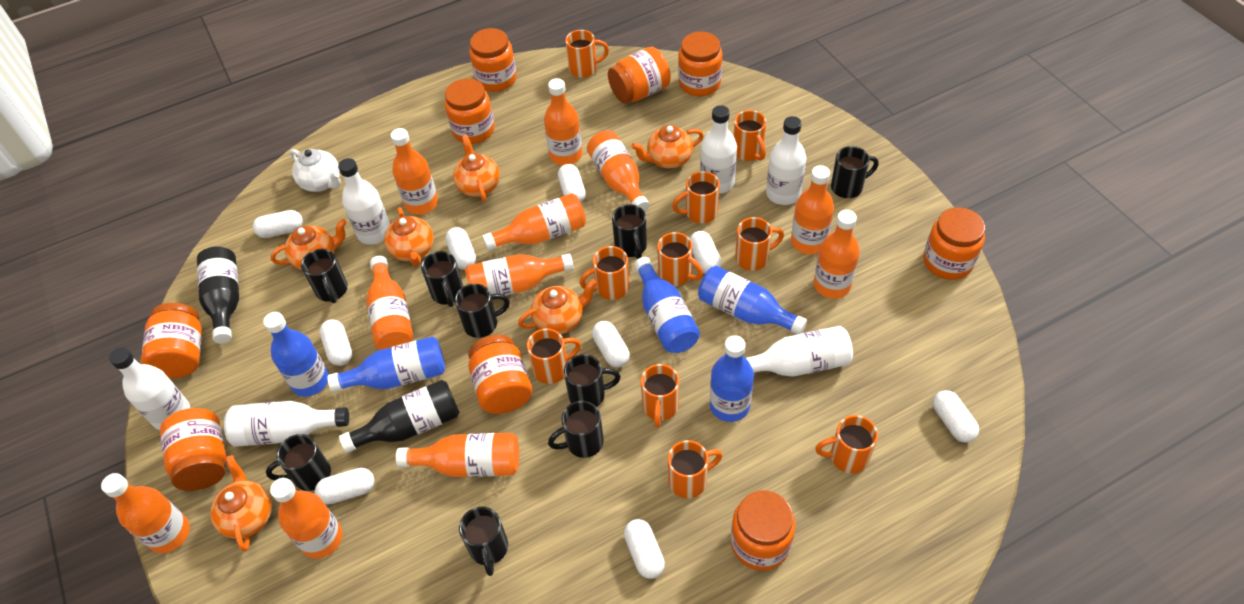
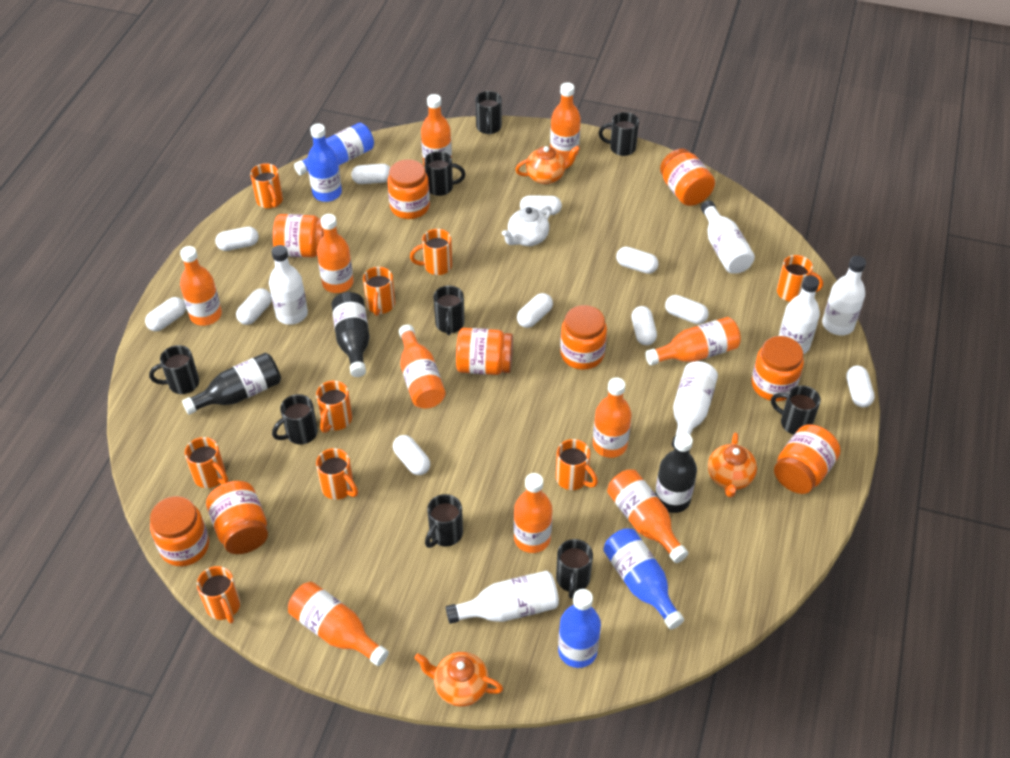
black bottle: [197,246,239,344] [339,380,459,453] = 2 -> [182,353,281,415] [331,292,370,377] [655,433,697,513] = 3
blue bottle: [263,312,329,397] [327,336,445,392] [634,257,700,353] [698,266,807,335] [710,335,754,422] = 5 -> [294,123,374,175] [307,124,342,202] [558,589,601,668] [603,528,684,629] = 4
orange bottle: [101,473,190,553] [270,478,343,559] [366,256,413,350] [391,128,438,215] [396,433,519,477] [465,254,574,296] [482,193,586,251] [544,78,582,165] [587,131,649,212] [791,165,834,254] [814,210,860,299] = 11 -> [180,246,222,326] [288,582,389,666] [317,214,354,293] [399,325,446,409] [421,94,452,166] [514,473,552,553] [550,82,581,160] [593,377,632,458] [607,470,688,563] [645,317,741,365] = 10
orange mug: [527,328,581,384] [565,30,609,78] [580,246,629,300] [641,364,679,428] [657,232,703,286] [668,440,723,499] [672,171,720,224] [733,110,766,161] [735,217,784,271] [815,415,878,473] = 10 -> [185,437,228,488] [197,566,241,624] [250,163,283,208] [316,381,352,433] [316,448,358,500] [363,267,395,316] [410,229,452,275] [556,439,598,490] [777,255,823,302] = 9
orange teapot: [210,455,272,552] [271,219,347,270] [384,207,434,266] [453,135,500,202] [518,279,597,334] [631,125,704,169] = 6 -> [414,652,503,707] [515,146,580,184] [708,433,757,497] = 3
white capsule: [253,210,303,238] [315,468,375,505] [320,320,352,366] [445,227,476,270] [558,164,586,202] [592,321,630,368] [624,519,665,579] [690,231,722,274] [933,390,979,443] = 9 -> [145,297,186,331] [215,227,259,251] [236,288,272,325] [351,164,391,184] [393,435,430,475] [517,293,553,328] [520,196,562,215] [616,247,658,274] [631,306,657,345] [665,295,709,324] [846,366,875,407] = 11

